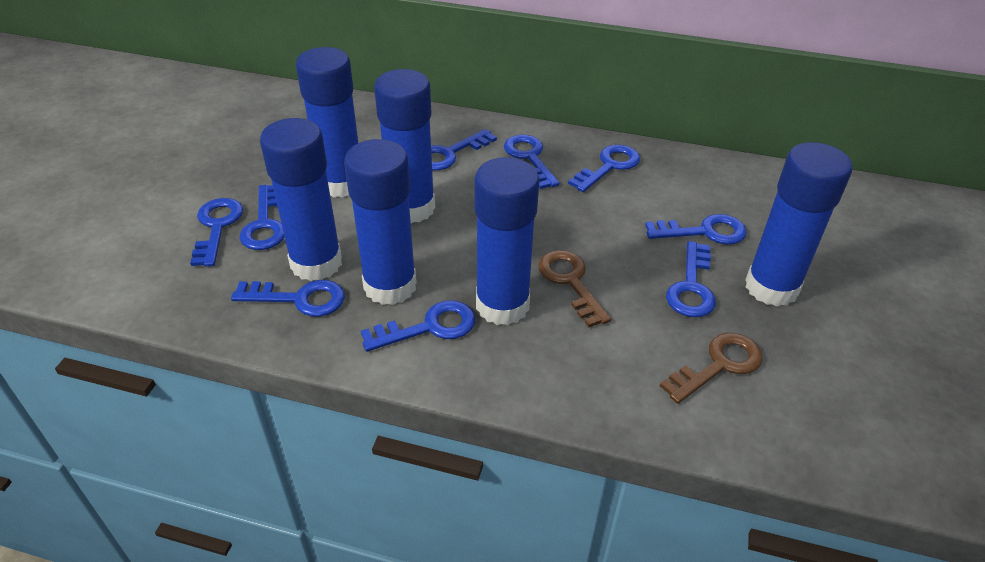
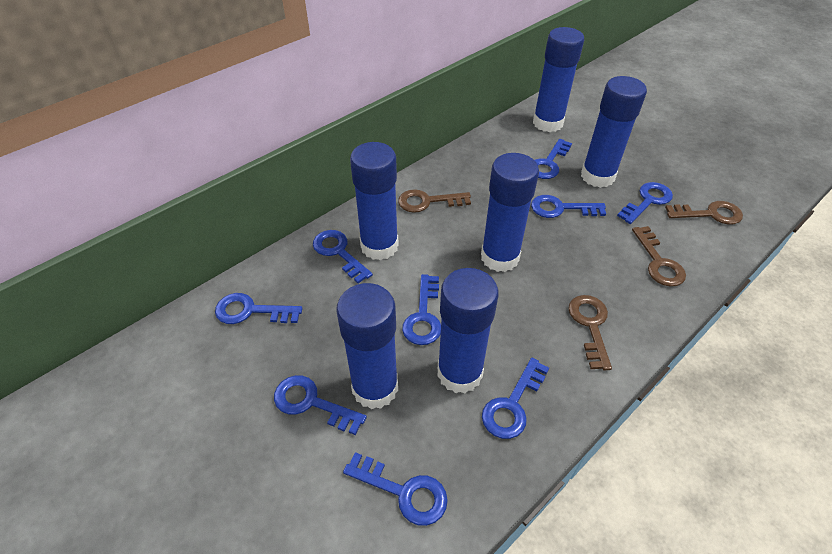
brown key: [538,250,611,327] [660,333,763,404] = 2 -> [398,189,471,213] [568,295,612,371] [632,226,686,287] [665,201,743,225] = 4

